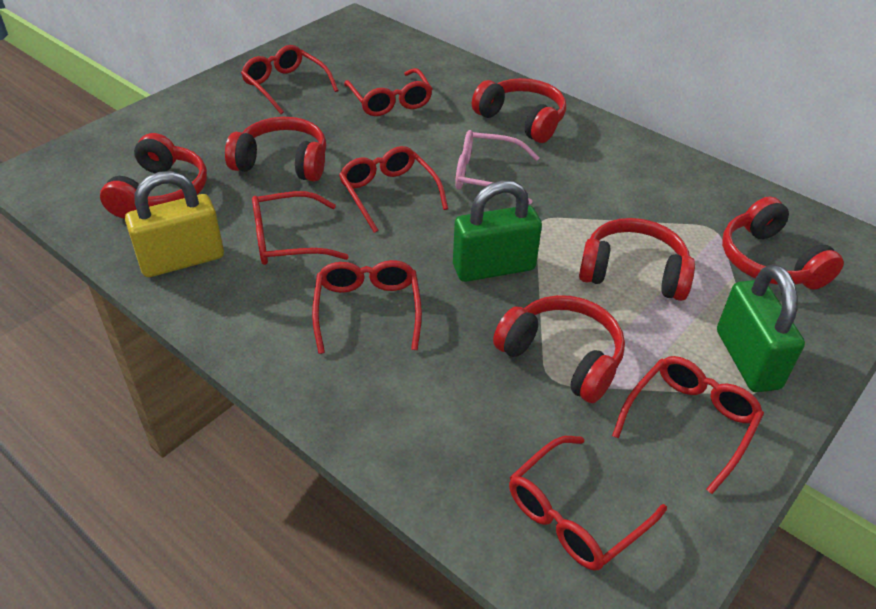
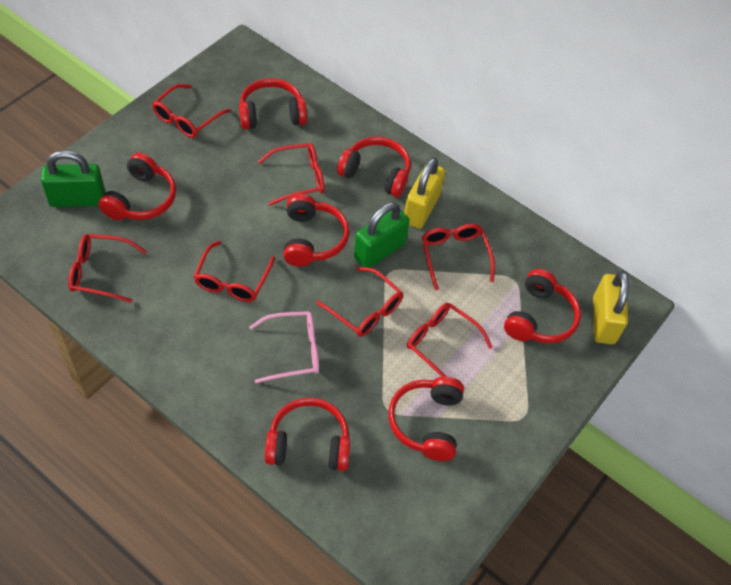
red headphones: [100,133,207,218] [225,117,326,181] [472,78,566,143] [493,295,625,403] [579,218,695,301] [722,196,844,290] = 6 -> [99,153,176,220] [239,78,307,129] [265,398,350,471] [283,194,349,266] [337,137,411,197] [388,377,464,461] [504,269,581,343] = 7
yellow padlock: [125,171,224,277] = 1 -> [404,157,445,229] [593,271,629,344] = 2

